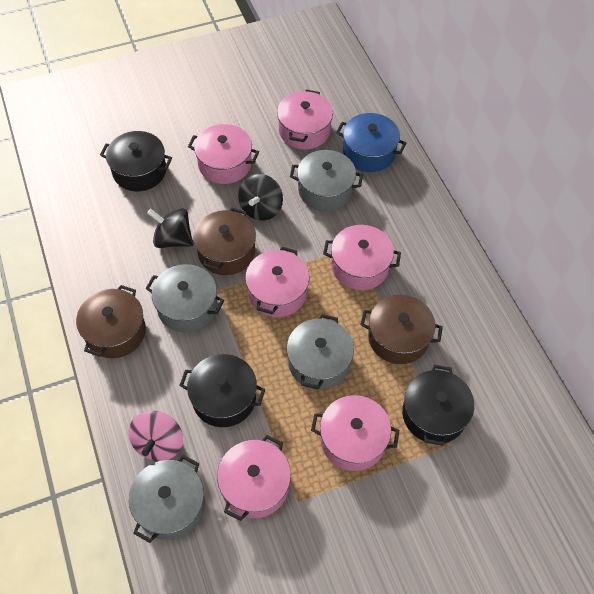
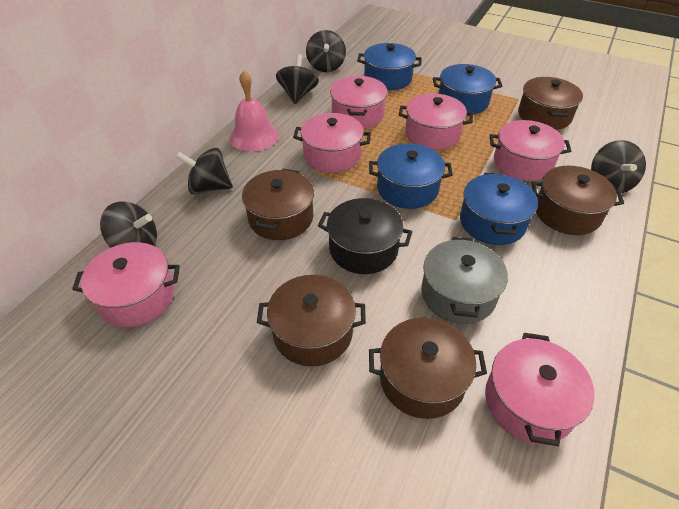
black pot: [100,131,172,191] [179,354,265,427] [402,365,474,446] = 3 -> [318,198,412,274] = 1
black spinning top: [147,208,193,248] [238,174,283,221] = 2 -> [100,202,157,248] [176,148,233,194] [276,54,319,104] [306,30,346,72] [591,140,646,193] = 5
blue pot: [336,113,406,172] = 1 -> [357,43,422,90] [369,143,453,209] [433,64,502,115] [460,173,538,245] = 4
brown pot: [76,285,146,358] [194,207,256,275] [360,295,443,364] = 3 -> [242,169,314,240] [257,275,366,367] [369,318,487,419] [518,77,583,130] [532,166,624,235] = 5
grey pot: [129,455,205,543] [145,264,224,332] [286,314,354,390] [290,150,363,211] = 4 -> [421,237,508,324] = 1
pink bell: none = 0 -> [229,70,279,151] = 1
pink spinning top: [129,411,183,461] = 1 -> none = 0

